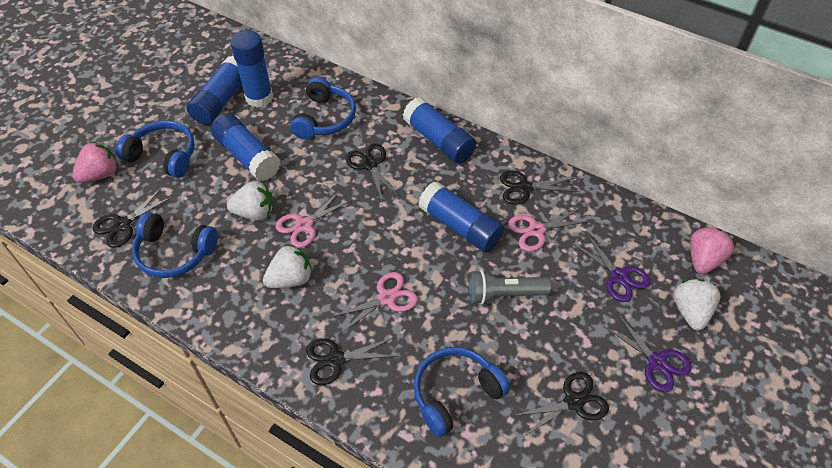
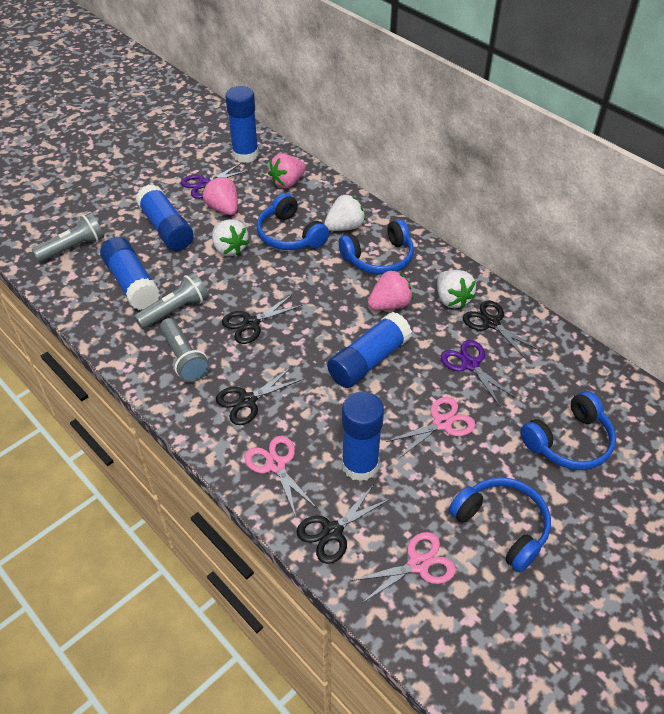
black scissors: [92,187,172,248] [306,337,396,385] [345,144,399,201] [500,171,579,205] [512,372,609,436] = 5 -> [216,367,304,425] [222,295,303,344] [297,486,390,564] [463,300,540,360] = 4
grey flashlight: [469,270,551,305] = 1 -> [32,213,104,262] [134,272,209,329] [160,318,210,382] = 3
pink strawberry: [73,142,118,183] [690,226,734,274] = 2 -> [203,177,238,215] [268,154,306,189] [368,270,413,310] = 3

